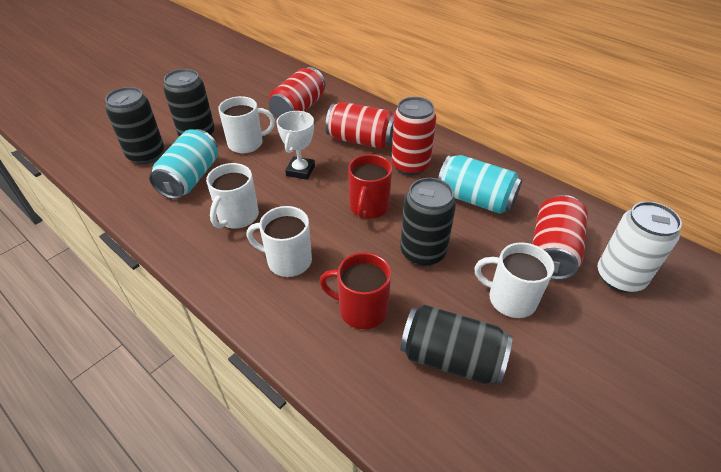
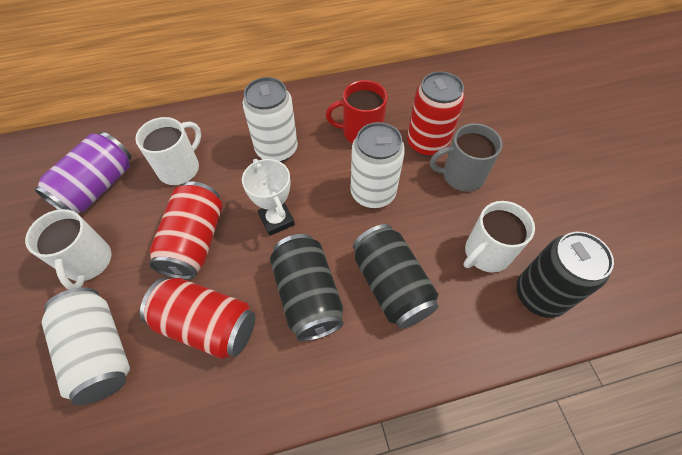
black can: [105,87,164,164] [163,69,215,137] [400,178,456,267] [400,305,513,384] = 4 -> [270,234,344,341] [353,224,438,329] [516,232,614,318] = 3
grey mug: none = 0 -> [430,123,503,192] = 1
purple can: none = 0 -> [34,132,131,213] = 1
red can: [269,67,326,119] [325,102,394,149] [391,97,436,176] [532,195,588,280] = 4 -> [140,277,255,359] [149,182,223,280] [407,71,465,157] = 3
red mug: [320,252,391,329] [348,154,392,219] = 2 -> [326,80,388,144] = 1
turquoise can: [149,129,218,199] [438,155,522,214] = 2 -> none = 0
white can: [597,201,682,293] = 1 -> [42,288,130,405] [243,77,298,162] [350,122,405,208] = 3
white mug: [206,163,259,229] [218,96,275,153] [246,206,312,277] [474,242,554,318] = 4 -> [25,209,111,290] [135,117,201,185] [464,201,535,273] = 3

